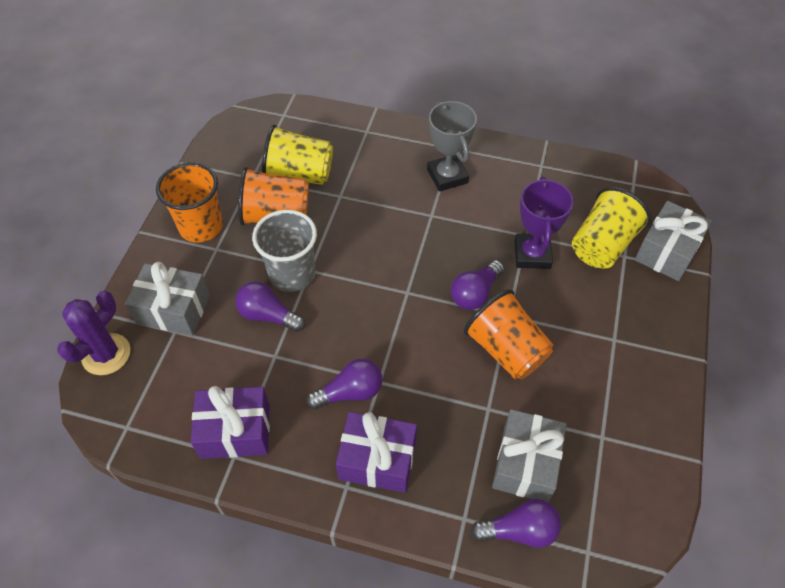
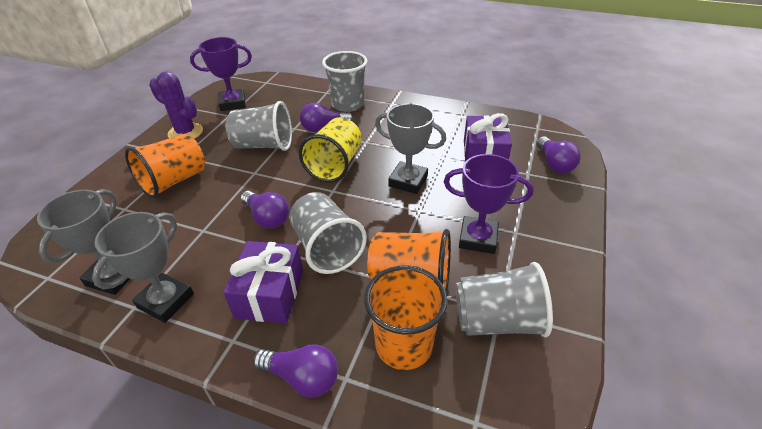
grey cup: [252,210,317,292] = 1 -> [226,101,292,151] [289,192,367,274] [322,51,367,112] [456,262,553,337] = 4
grey gift: [125,262,210,335] [492,409,567,502] [635,201,712,281] = 3 -> none = 0
grey trophy: [427,101,477,192] = 1 -> [37,189,130,295] [92,212,194,323] [375,103,446,194] = 3
purple trophy: [514,177,574,269] = 1 -> [190,37,252,111] [444,154,533,254] = 2
yellow cup: [262,124,333,185] [572,187,651,269] = 2 -> [299,117,362,183] = 1

